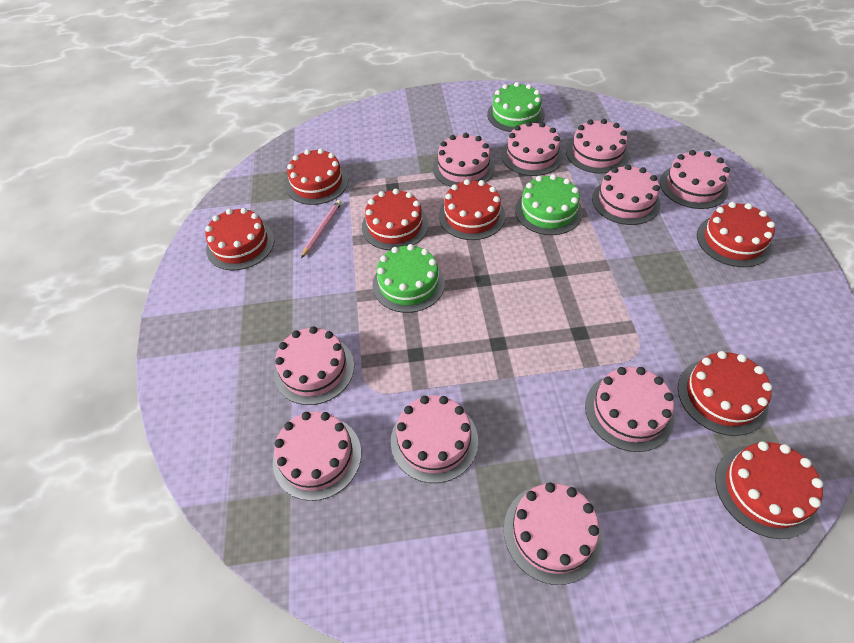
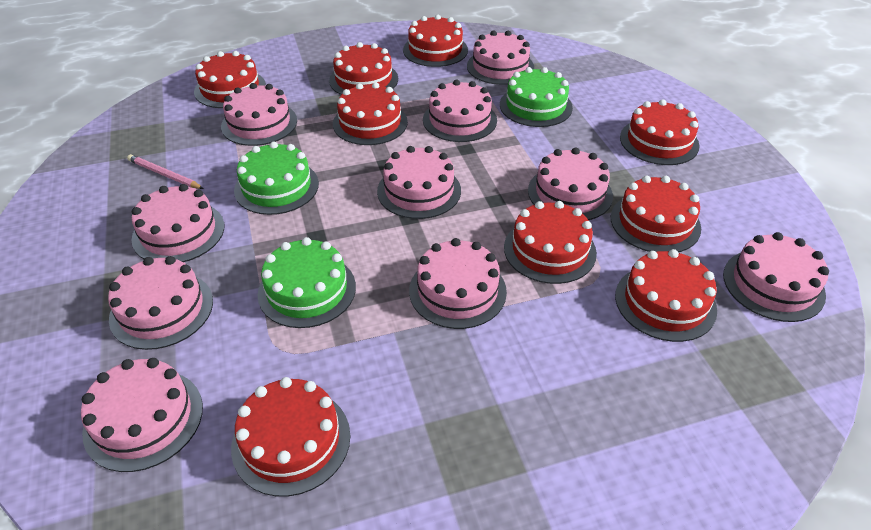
red cake: [205,208,275,271] [286,148,348,205] [362,189,428,250] [439,179,505,240] [678,351,772,436] [697,202,775,267] [715,441,823,539] = 7 -> [194,51,266,108] [231,377,350,497] [329,42,398,95] [333,82,408,145] [403,15,468,67] [504,201,597,284] [611,176,701,252] [615,249,717,342] [620,99,700,165] = 9

